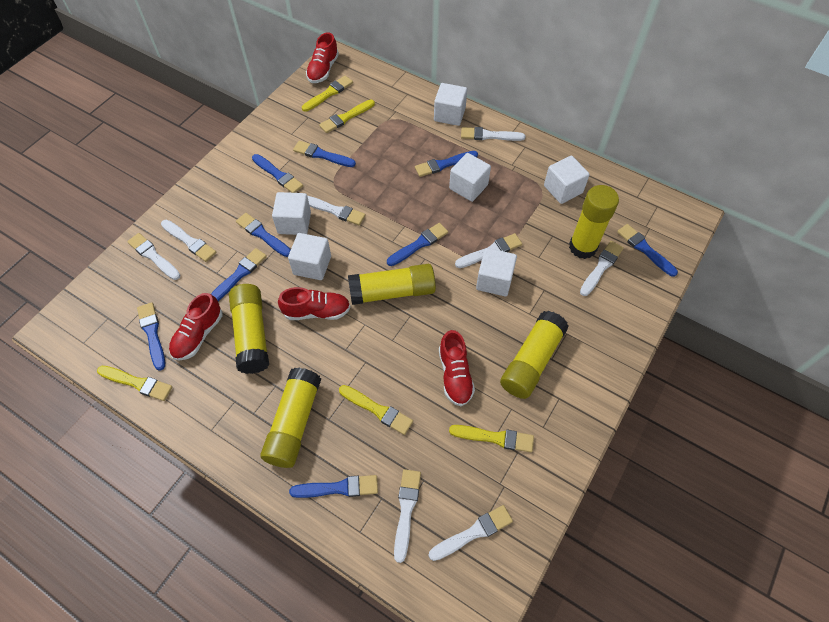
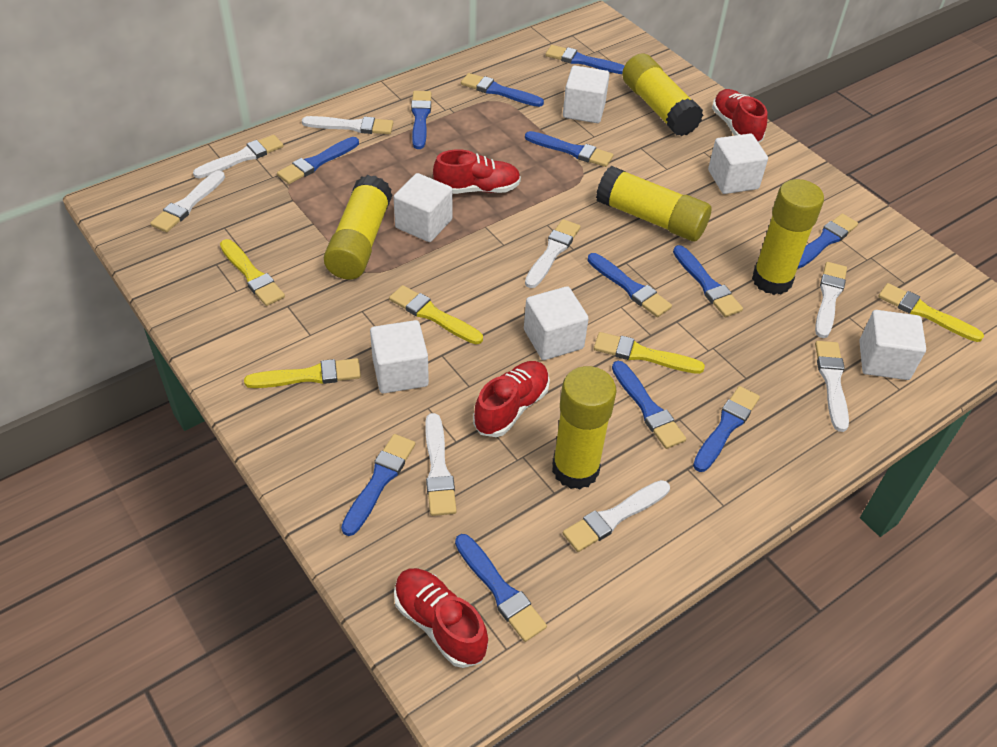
blue brush: [137,302,165,371] [211,248,267,301] [236,213,291,257] [252,154,303,193] [289,475,378,498] [293,141,356,167] [387,223,448,266] [415,151,478,177] [617,224,678,277] = 9 -> [277,137,359,184] [341,434,415,536] [411,91,431,149] [455,534,547,642] [461,73,544,107] [525,131,613,167] [546,45,625,74] [588,253,672,317] [612,361,686,449] [673,245,743,317] [693,386,760,472] [798,214,858,269] = 12

